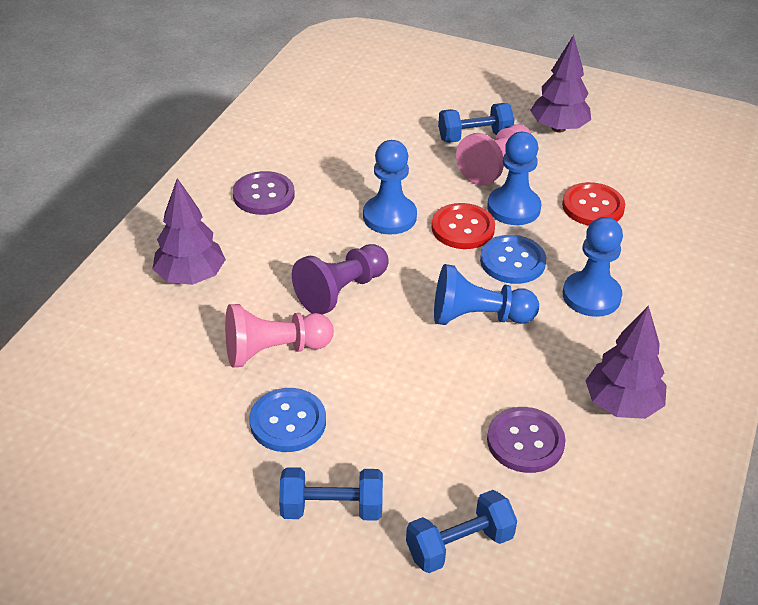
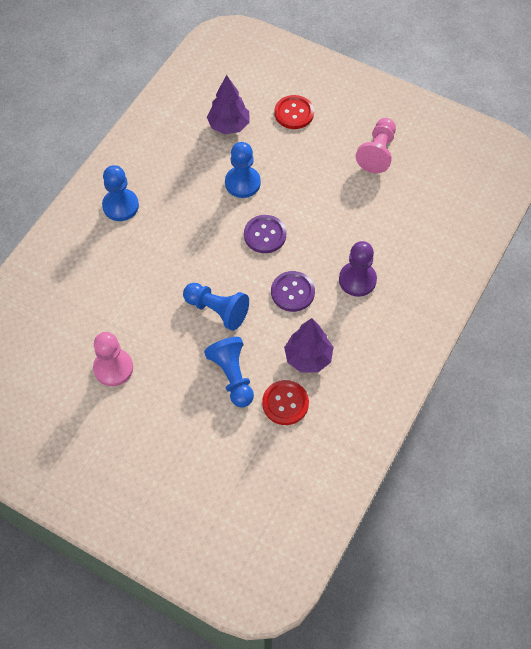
blue button: [249,388,326,452] [480,235,546,284] = 2 -> none = 0
blue dumbbell: [279,467,383,521] [406,490,517,573] [438,103,515,143] = 3 -> none = 0
purple tree: [153,178,226,285] [530,35,591,132] [585,305,667,419] = 3 -> [207,75,249,134] [284,318,333,373] = 2

